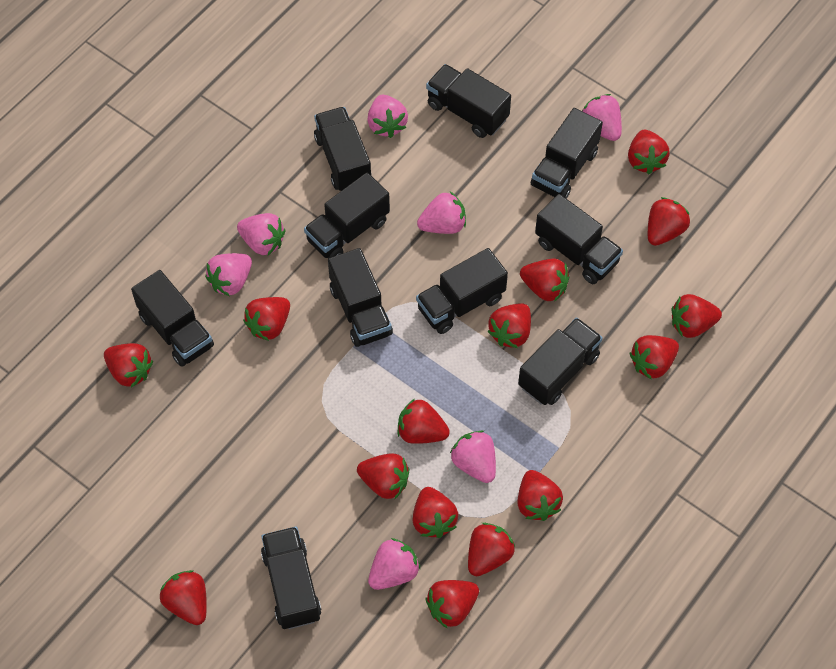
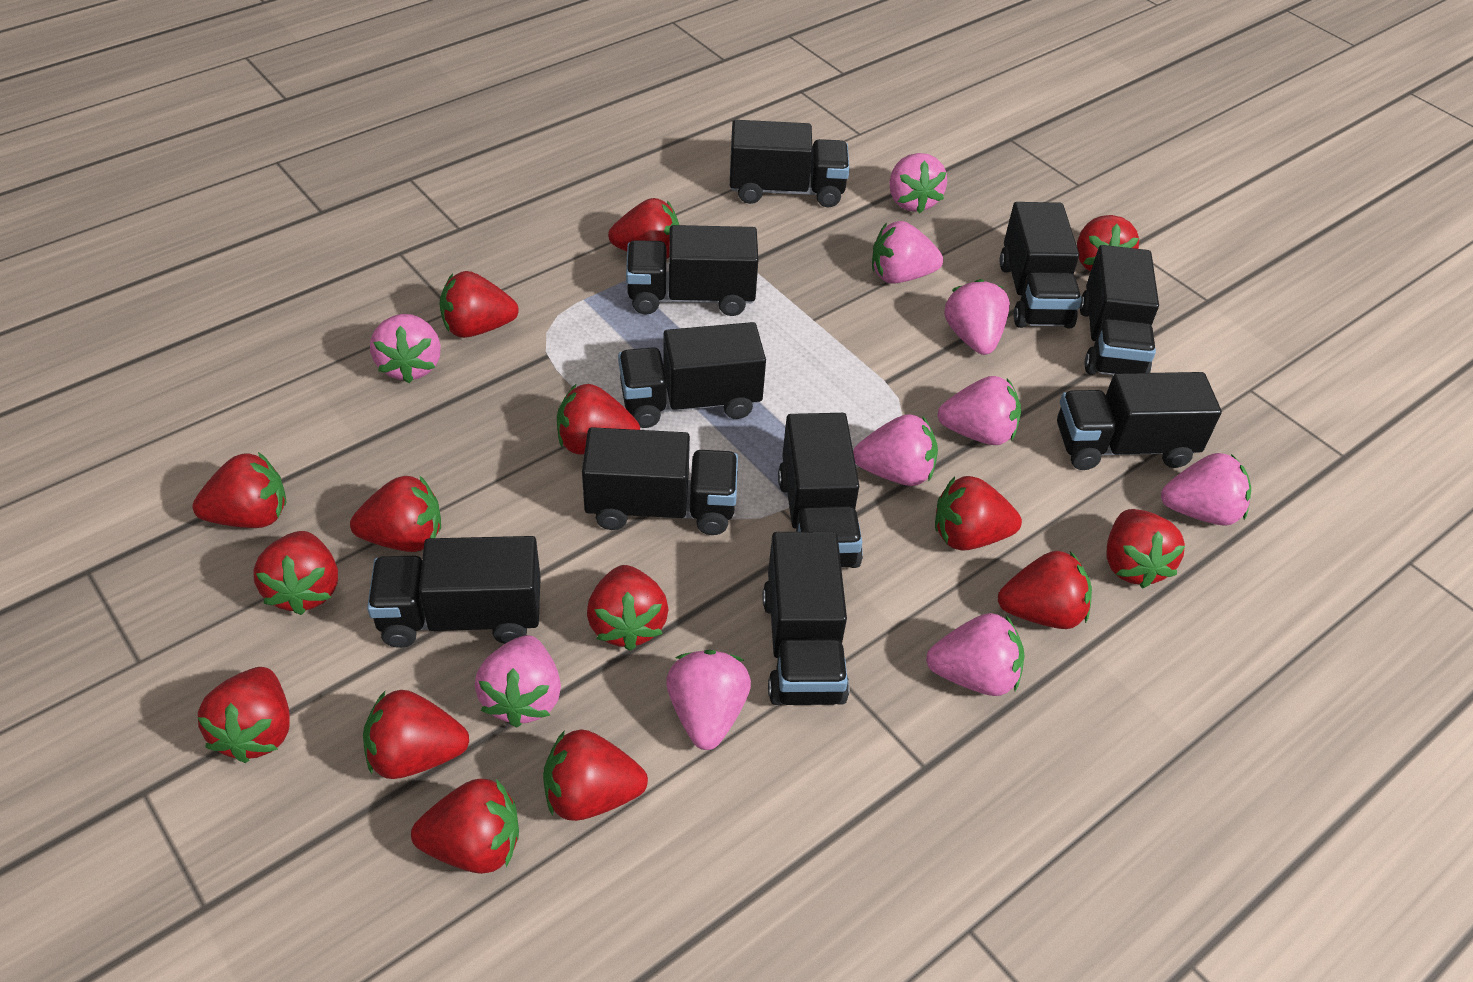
pink strawberry: [205,253,252,296] [237,213,285,255] [367,95,408,138] [368,538,420,590] [417,192,466,234] [450,431,496,483] [582,94,622,141] = 7 -> [370,314,441,383] [475,635,561,728] [666,650,751,750] [853,414,938,486] [872,221,943,284] [889,153,947,214] [926,613,1025,696] [937,376,1021,445] [944,279,1010,355] [1161,453,1251,526] = 10

